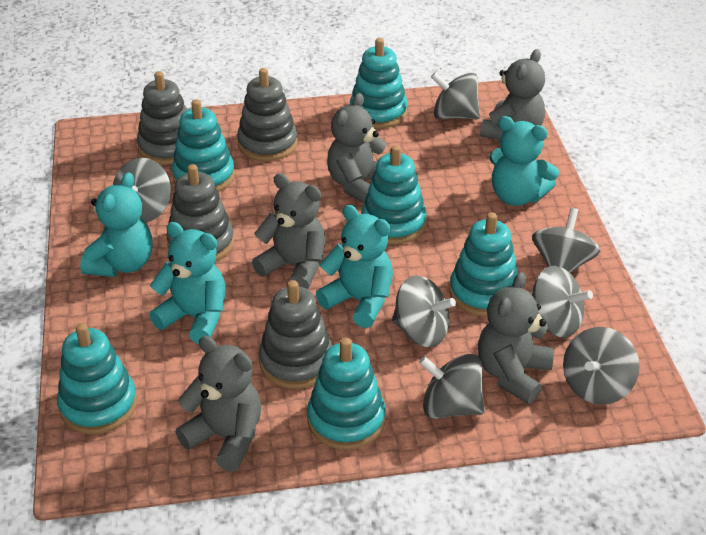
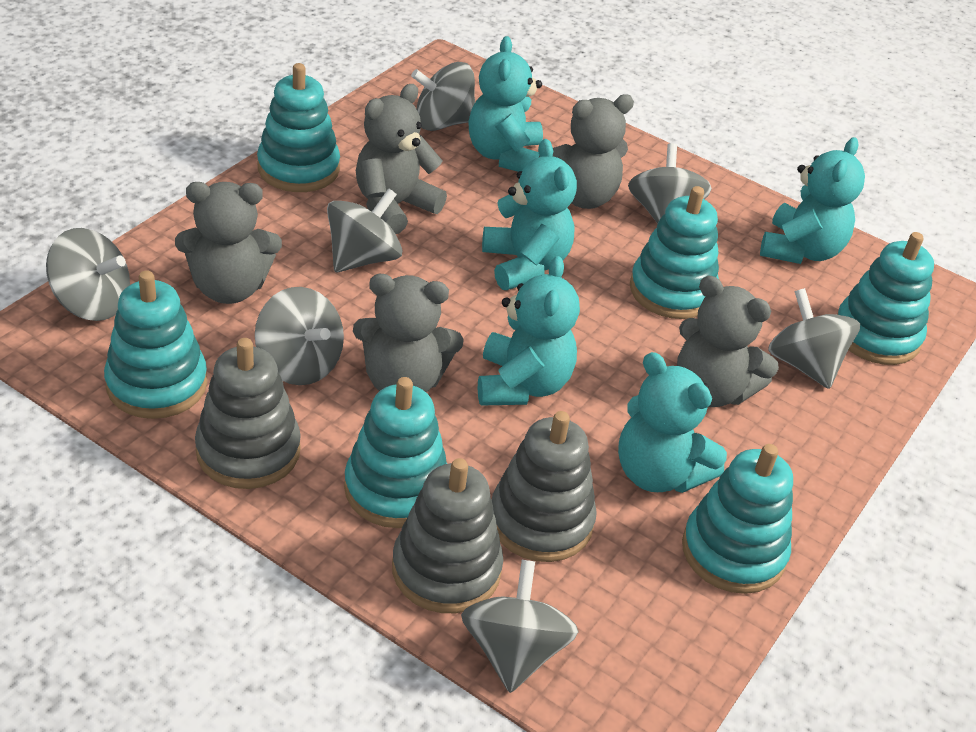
grey stacking toy: [137,71,187,165] [166,164,234,262] [237,68,298,161] [259,280,332,389] = 4 -> [195,338,301,489] [392,458,503,613] [492,411,597,562] = 3
turquoise teddy bear: [80,172,153,277] [149,222,226,344] [316,205,393,328] [489,116,559,206] = 4 -> [468,36,543,172] [478,256,580,406] [482,139,577,290] [618,352,727,493] [760,137,865,264] = 5

